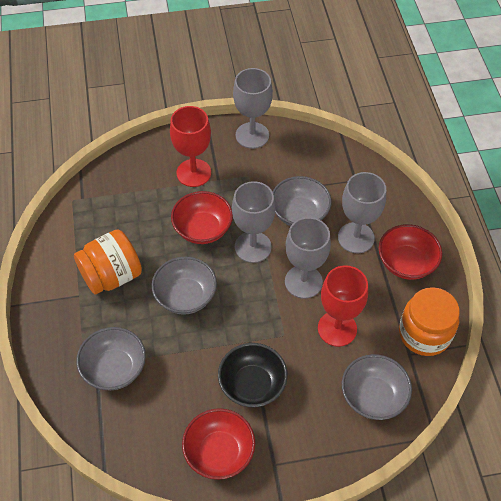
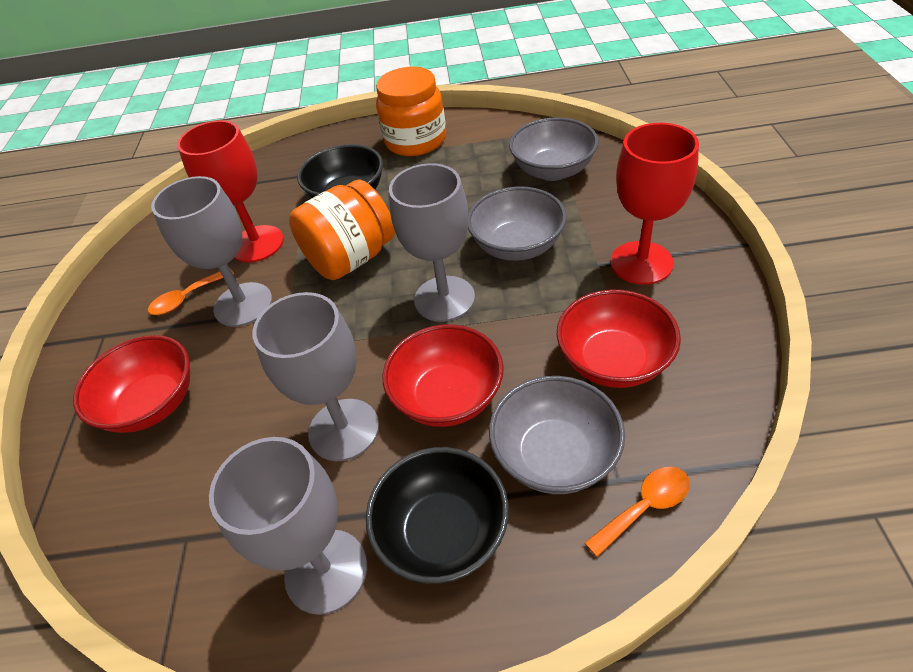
black bowl: [218,343,288,407] = 1 -> [297,144,383,198] [366,447,509,584] = 2
grey bowl: [76,327,146,390] [152,257,217,315] [273,176,332,226] [342,354,412,420] = 4 -> [468,186,567,261] [489,376,625,494] [509,117,599,181] = 3
orange spoon: none = 0 -> [148,269,234,315] [585,467,690,557] = 2

